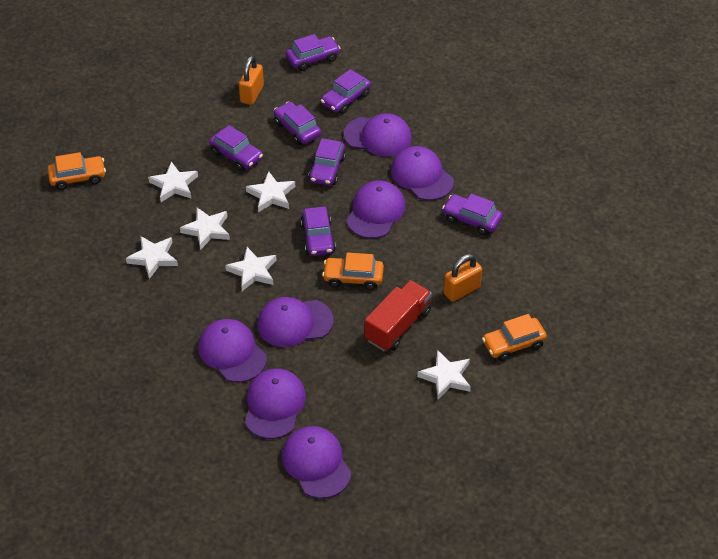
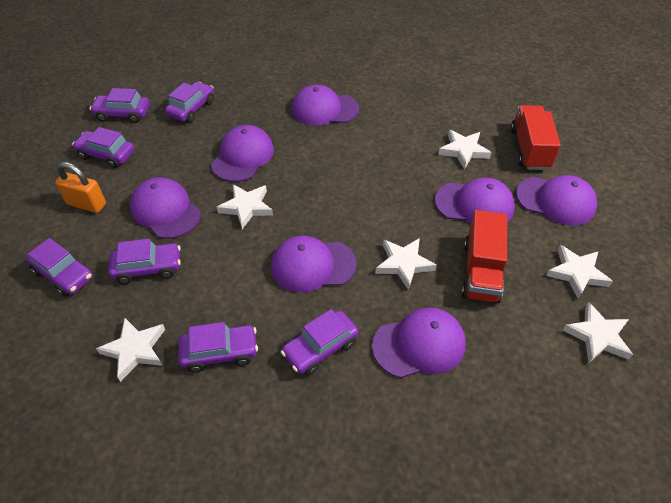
orange car: [48,152,106,190] [322,252,384,290] [482,314,547,361] = 3 -> none = 0
orange padlock: [239,56,264,105] [444,254,482,302] = 2 -> [55,162,106,213] = 1
red truck: [365,280,432,351] = 1 -> [461,210,507,303] [511,105,561,170] = 2

